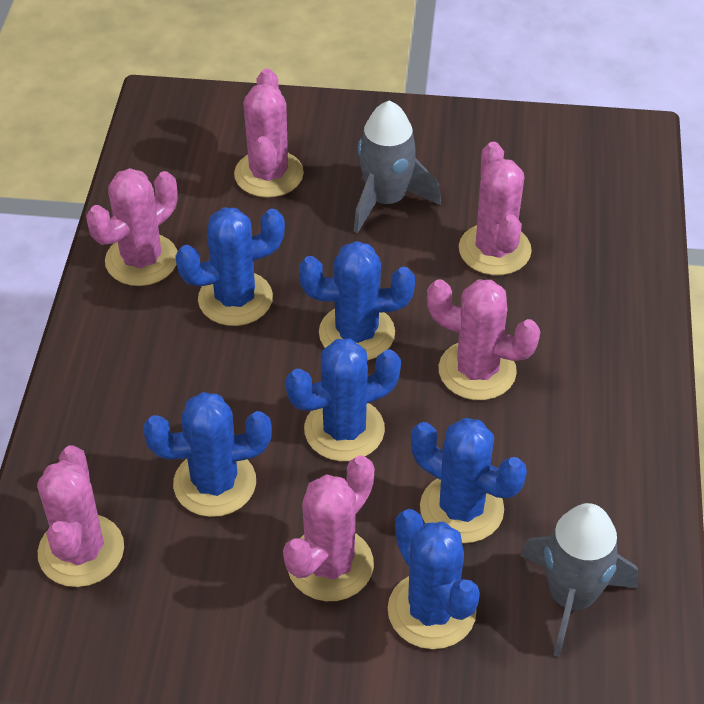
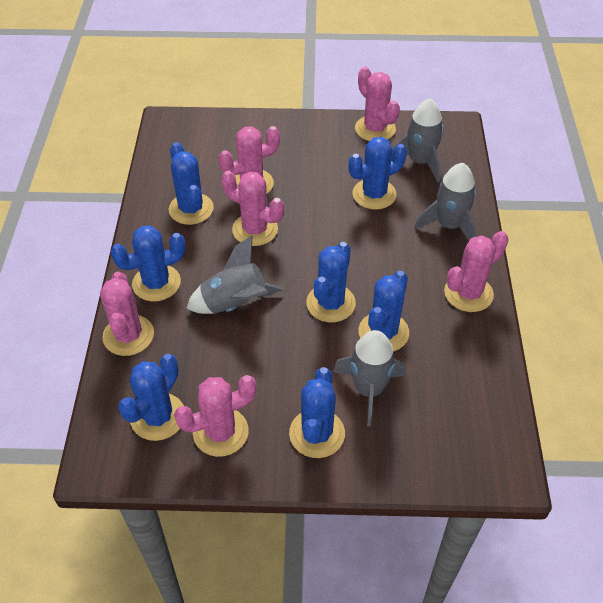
blue cactus: [143,392,272,517] [175,208,285,326] [286,339,401,461] [299,241,415,361] [388,509,480,649] [411,418,527,543] = 6 -> [110,226,186,302] [118,354,184,441] [169,142,214,225] [289,367,345,458] [306,242,356,322] [348,137,407,210] [359,271,409,352] = 7
grey rocket: [354,101,441,233] [521,503,638,657] = 2 -> [186,235,283,314] [333,330,406,427] [392,98,444,183] [414,163,477,241] = 4

